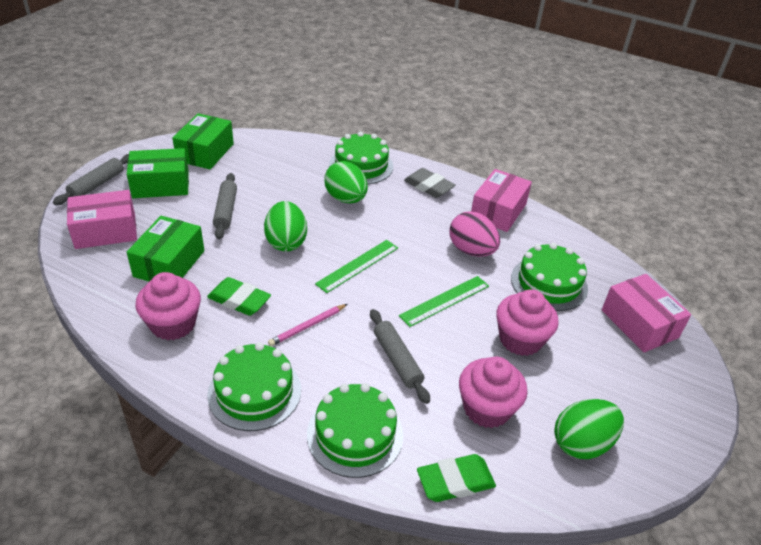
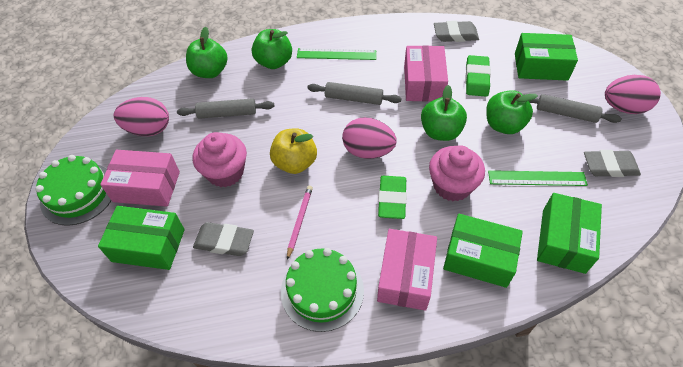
green apple: none = 0 -> [186,27,227,78] [252,29,292,69] [421,85,467,141] [486,90,538,134] = 4
green box: [127,148,189,198] [127,216,204,281] [172,113,234,169] = 3 -> [98,206,185,270] [443,214,523,288] [515,33,578,81] [537,193,602,274] = 4
green cake: [207,342,301,431] [307,383,404,478] [329,131,393,184] [511,243,588,311] = 4 -> [35,155,111,226] [281,248,364,332] = 2
green egg: [264,201,307,252] [324,161,368,203] [554,399,624,459] = 3 -> none = 0
grey eraser: [404,168,456,198] = 1 -> [193,222,254,256] [434,21,479,42] [584,150,641,177] = 3
pink cupcake: [135,272,201,340] [459,357,528,428] [496,289,559,356] = 3 -> [193,132,247,187] [429,145,485,201] = 2
pink egg: [450,211,500,257] = 1 -> [114,97,169,136] [342,117,397,159] [605,75,661,114] = 3
yellow apple: none = 0 -> [270,128,317,174] = 1

